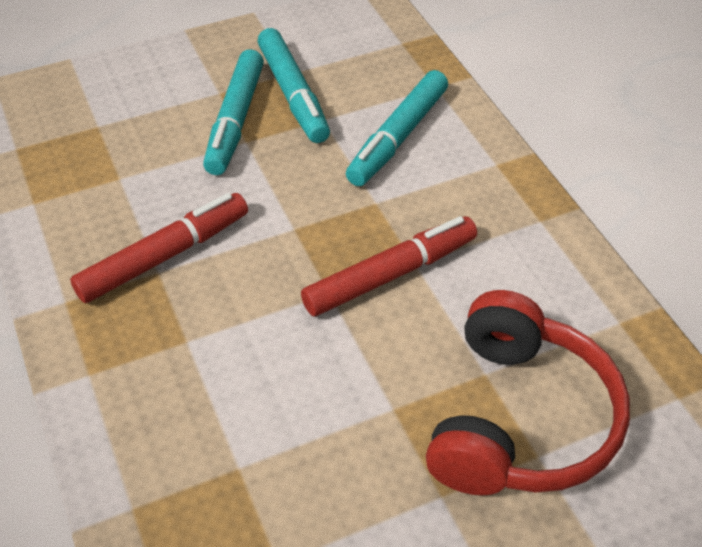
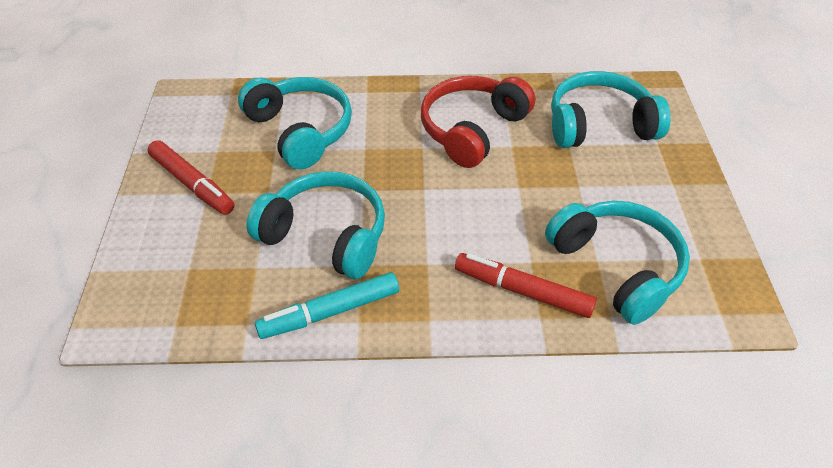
turquoise headphones: none = 0 -> [238,77,352,169] [246,171,385,279] [545,201,690,325] [551,71,671,148] = 4
turquoise marker: [203,49,264,175] [257,28,330,143] [346,70,448,186] = 3 -> [255,272,399,339] = 1

